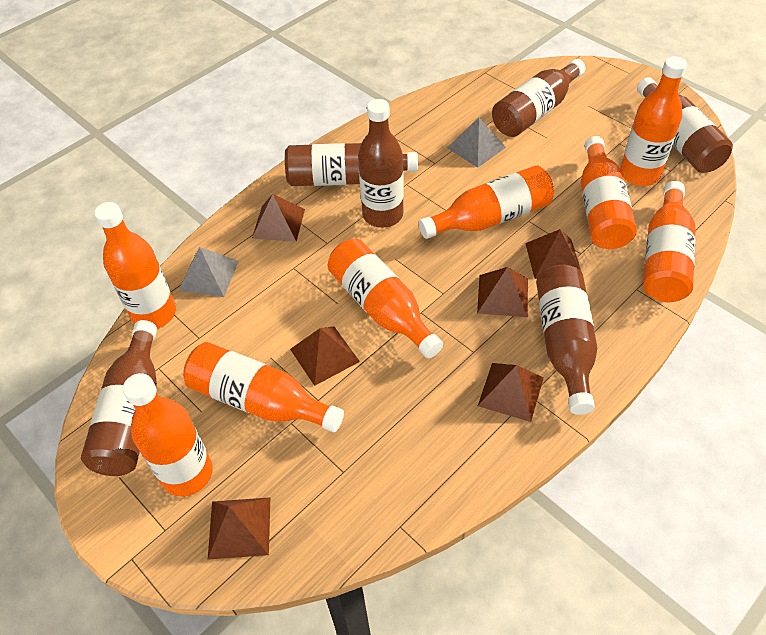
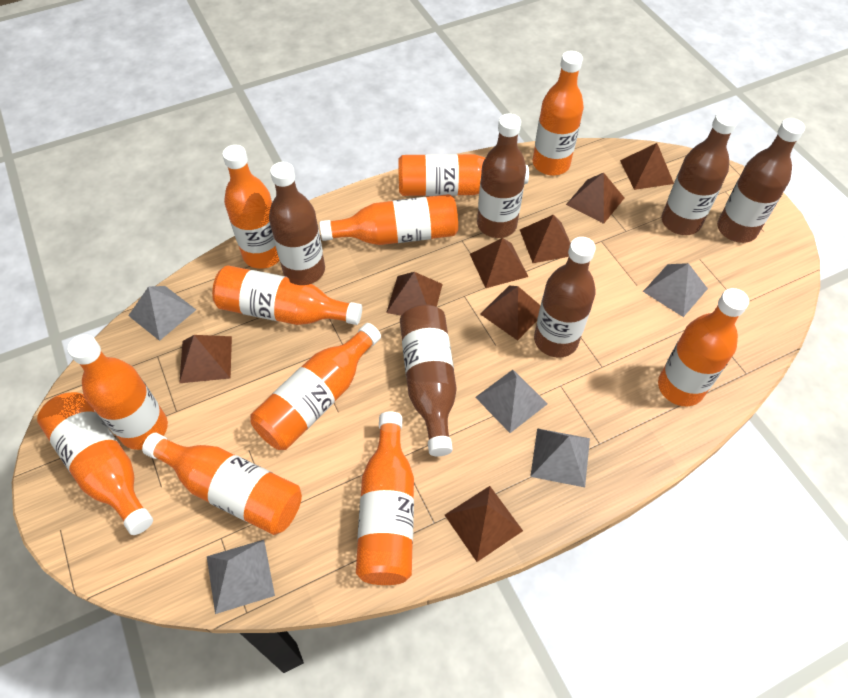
brown pyramid: [208,497,271,560] [252,194,305,242] [290,327,360,386] [477,267,528,317] [478,363,544,422] [525,229,581,279] = 6 -> [179,335,232,383] [386,272,443,316] [445,486,523,562] [470,238,529,288] [480,286,541,341] [520,214,570,263] [566,173,624,224] [620,143,674,190] = 8
grey pyramid: [179,247,239,297] [447,117,506,168] = 2 -> [128,286,196,341] [207,540,275,614] [475,370,548,433] [530,428,590,487] [643,263,708,317] = 5
orange bottle: [94,202,176,328] [123,373,213,497] [183,342,344,432] [327,238,443,358] [419,165,554,239] [581,136,637,249] [620,56,687,186] [643,181,695,302] = 8 -> [37,392,153,535] [68,335,168,450] [142,433,302,535] [212,265,362,325] [222,145,280,269] [251,323,381,450] [319,194,458,245] [356,412,414,585] [398,154,529,196] [533,51,584,176] [658,288,749,406] = 11

